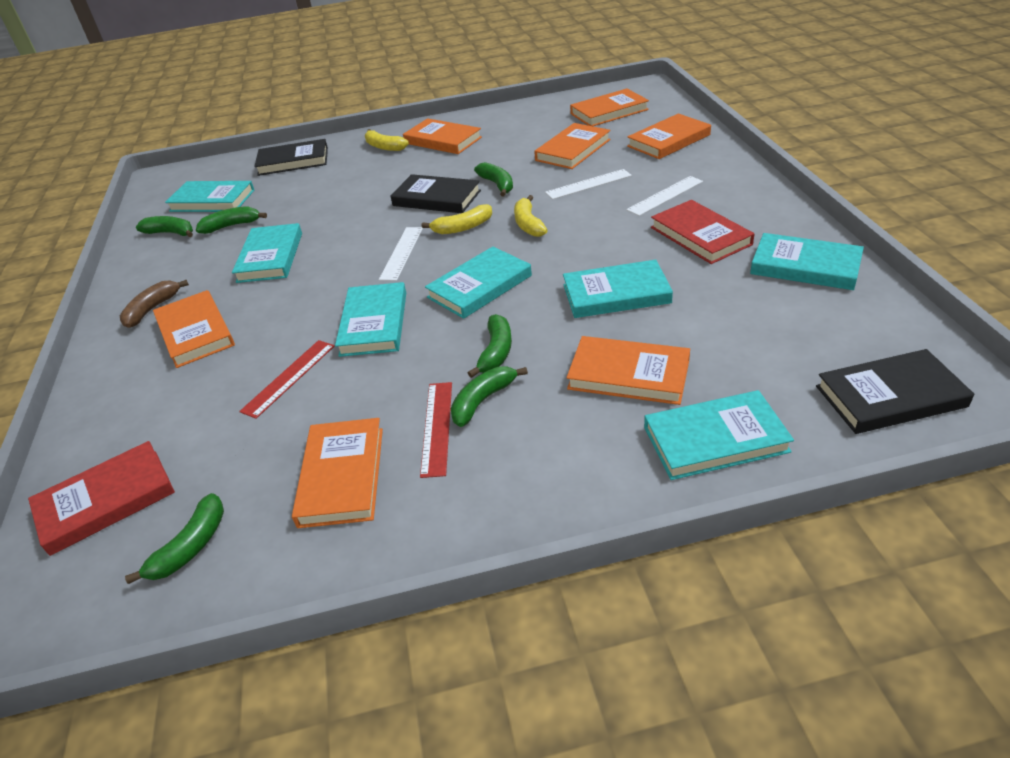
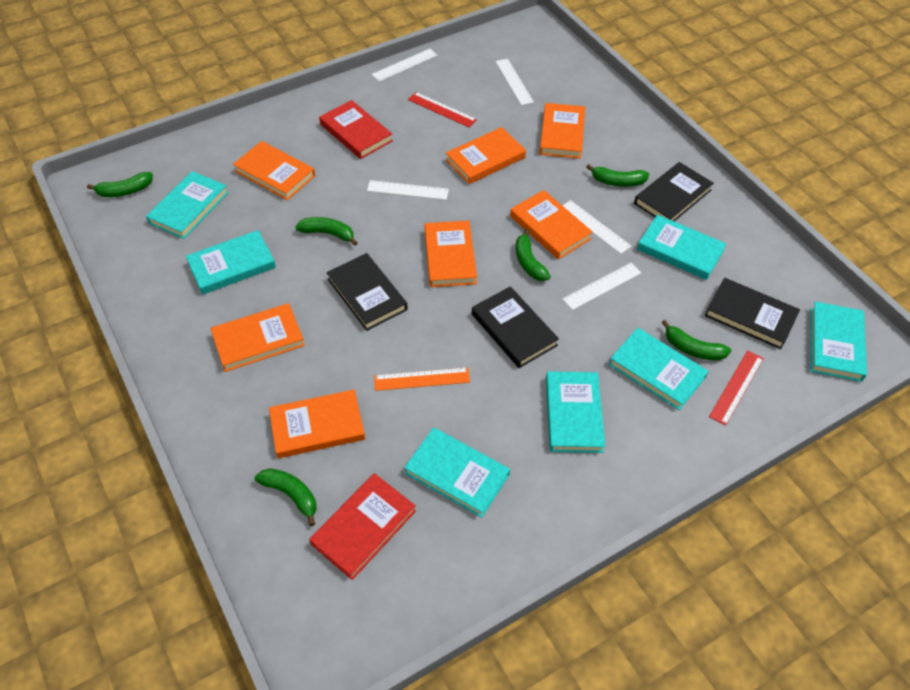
black book: [254,139,328,176] [391,174,481,213] [816,349,974,434] = 3 -> [326,253,408,331] [472,286,559,368] [634,162,714,221] [705,278,800,349] = 4
brown banana: [120,280,189,328] = 1 -> none = 0
orange ruler: none = 0 -> [374,367,470,391] = 1
white ruler: [379,227,423,281] [545,169,632,200] [626,176,703,216] = 3 -> [367,180,449,200] [372,49,437,82] [495,59,534,105] [563,200,631,254] [563,263,641,310] = 5
yellow banana: [365,129,409,151] [422,204,492,234] [514,195,548,237] = 3 -> none = 0

